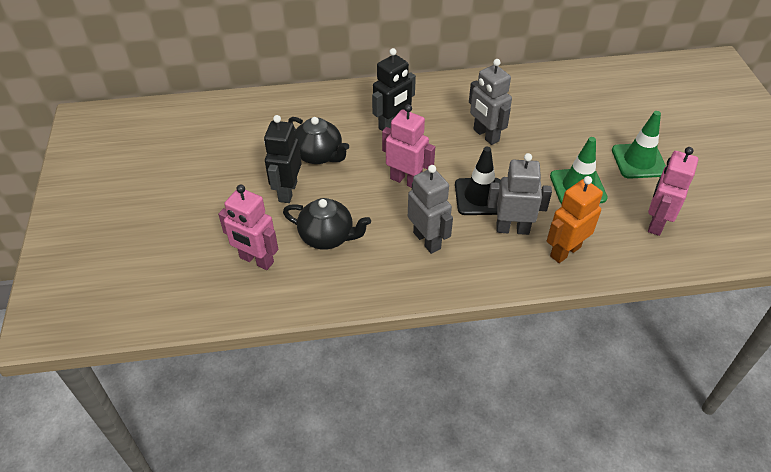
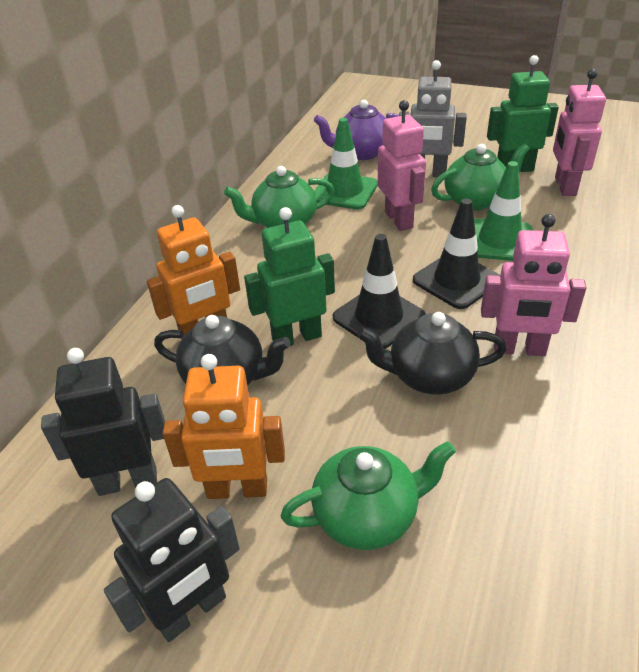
black traffic cone: [455,147,501,215] = 1 -> [333,234,426,349] [413,199,500,309] = 2
green robot: none = 0 -> [244,207,335,346] [487,55,559,172] = 2
green teapot: none = 0 -> [224,166,334,228] [281,441,456,550] [431,143,530,210] = 3
grey robot: [408,165,453,254] [469,59,512,145] [487,153,552,235] = 3 -> [399,60,467,177] = 1
orange robot: [547,176,603,263] = 1 -> [147,205,240,340] [163,354,285,499] = 2
purple teapot: none = 0 -> [314,100,399,160] = 1

